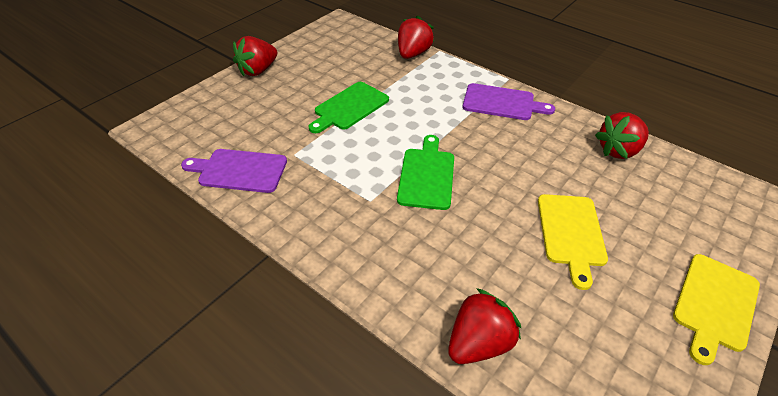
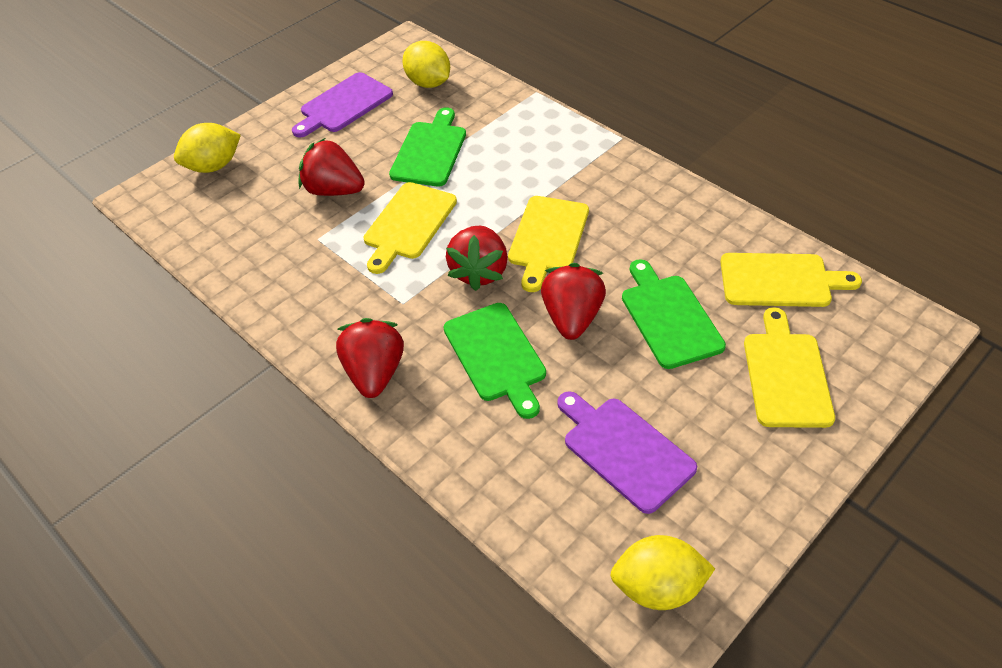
green cutting board: [308,82,389,133] [397,135,454,210] = 2 -> [389,107,466,187] [444,303,546,419] [622,259,726,369] = 3
yellow cutting board: [538,194,608,290] [673,254,760,365] = 2 -> [364,182,457,274] [508,196,589,292] [720,253,862,307] [744,307,835,428] = 4
yellow lemon: none = 0 -> [174,123,241,173] [402,41,450,88] [610,535,715,610] = 3

